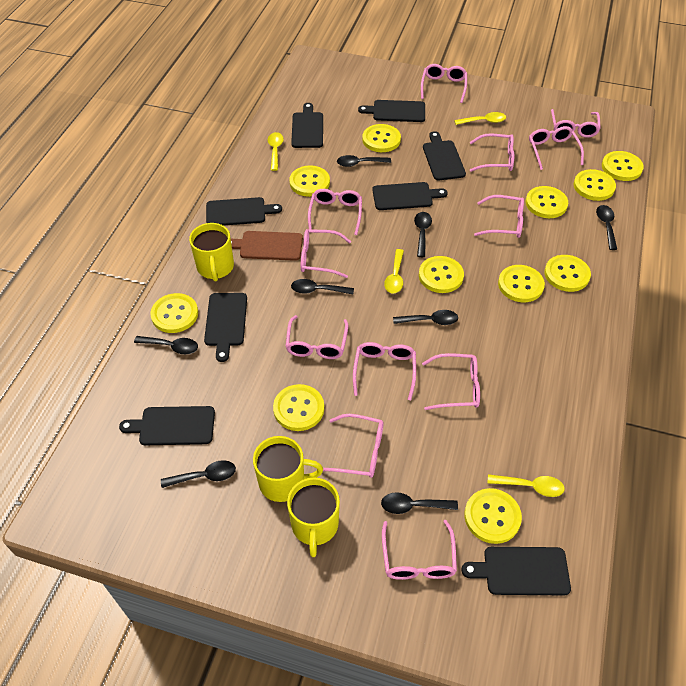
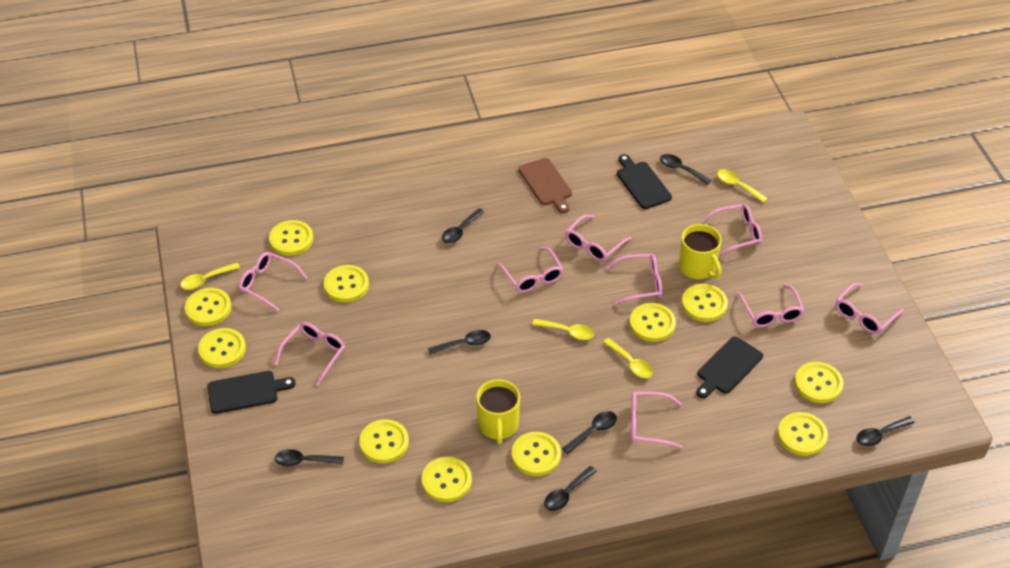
black cutting board: [119,406,215,445] [204,293,247,362] [206,197,282,226] [291,103,323,148] [358,100,425,122] [372,182,448,210] [423,131,466,180] [461,547,571,595] = 8 -> [207,371,296,414] [617,154,672,209] [696,337,763,398] = 3
black spoon: [134,336,198,354] [161,460,236,488] [291,279,354,294] [337,155,391,167] [381,492,458,514] [393,310,458,325] [414,212,432,257] [596,205,617,250] = 8 -> [275,449,344,467] [428,330,491,355] [442,208,485,243] [544,466,597,511] [562,411,617,454] [660,154,712,185] [857,416,915,446] = 7
pink glasses: [286,315,348,359] [301,229,351,278] [308,189,362,235] [323,414,384,478] [353,342,416,400] [382,520,457,580] [421,64,467,103] [422,353,480,410] [470,134,514,172] [474,195,524,238] [529,126,584,170] [551,109,601,138] = 12 -> [239,252,307,311] [275,322,345,385] [498,247,564,293] [565,215,632,262] [607,254,662,305] [631,392,683,449] [701,204,762,256] [737,284,805,327] [836,283,904,334] = 9
yellow mug: [189,223,234,281] [253,436,323,502] [287,477,340,557] = 3 -> [476,379,520,444] [679,224,722,279] = 2

